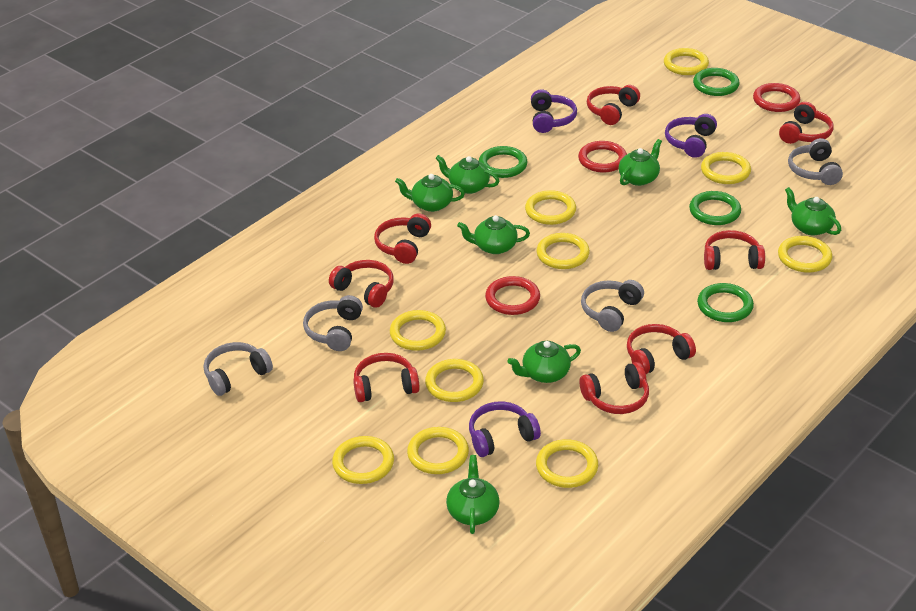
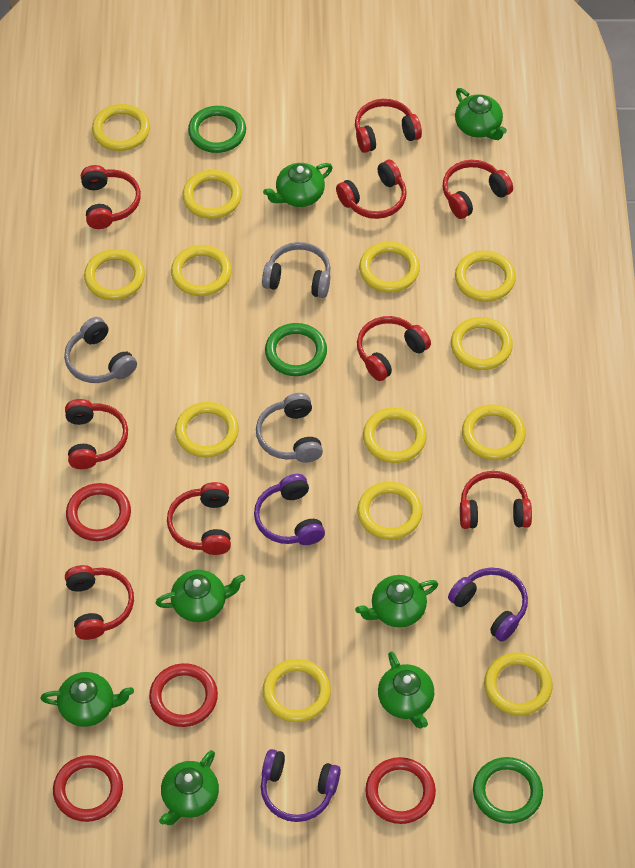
green ring: [479,146,528,178] [689,191,741,225] [693,68,740,96] [697,283,754,322] = 4 -> [188,106,246,153] [265,323,327,376] [473,757,543,824] = 3
grey headphones: [204,342,273,396] [303,295,363,351] [581,280,644,332] [788,138,843,185] = 4 -> [64,317,137,383] [256,393,323,463] [262,242,331,298] = 3
red headphones: [329,260,394,308] [353,353,420,402] [374,214,431,264] [580,362,649,414] [587,85,640,125] [627,324,696,374] [704,230,765,270] [779,102,834,144] = 8 -> [65,399,128,469] [65,565,134,640] [81,165,141,229] [167,482,231,555] [336,160,407,219] [355,99,422,153] [357,316,431,381] [443,160,513,219] [460,471,532,529] = 9
red ring: [485,276,540,315] [578,141,627,172] [753,83,800,112] = 3 -> [53,755,123,822] [66,483,131,541] [149,663,218,727] [365,757,436,824] = 4
yellow ring: [332,436,394,484] [390,310,446,351] [407,427,469,474] [425,359,484,402] [525,190,576,225] [536,233,590,269] [536,439,598,488] [664,48,709,75] [701,152,751,184] [778,236,832,273] = 10 -> [84,249,145,300] [92,104,150,151] [171,245,232,296] [175,402,239,458] [182,170,242,219] [263,659,331,722] [357,482,422,540] [359,242,420,292] [363,407,427,463] [451,317,513,370] [455,250,516,302] [462,404,526,460] [484,652,553,716] = 13

